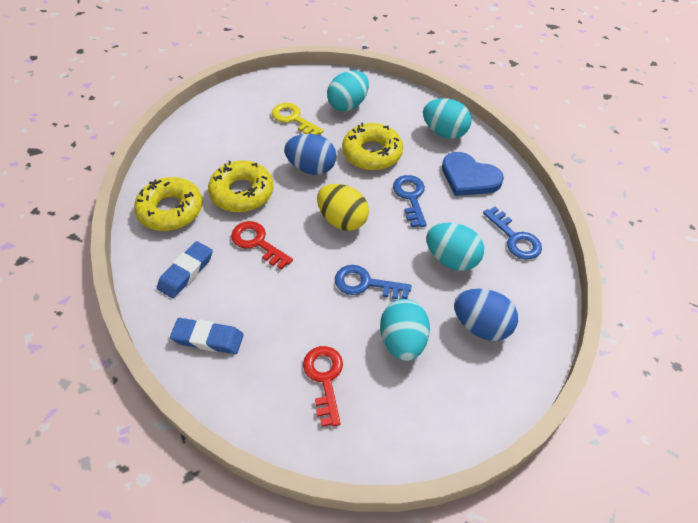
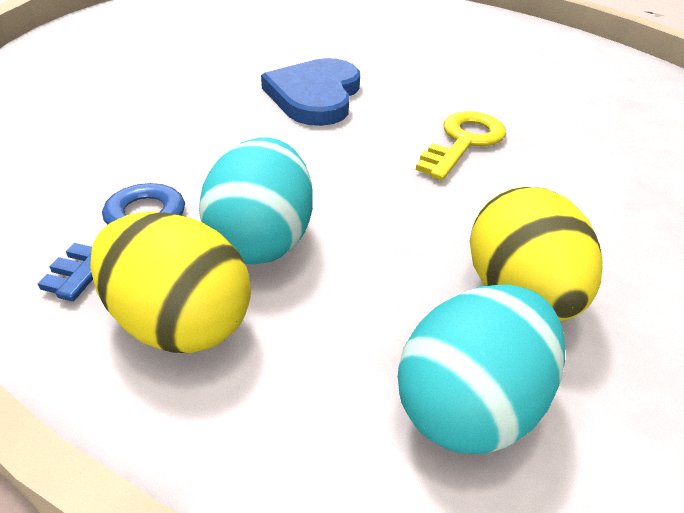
blue egg: [284,134,336,175] [454,289,518,341] = 2 -> none = 0
blue eraser: [157,241,213,298] [170,318,244,354] = 2 -> none = 0
blue key: [335,265,412,299] [393,175,427,227] [483,207,542,260] = 3 -> [38,183,185,301] = 1
red key: [231,221,293,270] [303,346,343,427] = 2 -> none = 0
turquoise egg: [327,71,369,112] [380,299,430,361] [423,98,471,139] [426,223,484,271] = 4 -> [199,137,313,264] [398,284,565,454] = 2
yellow donut: [134,177,203,231] [208,160,273,212] [342,123,403,170] = 3 -> none = 0
yellow egg: [317,184,369,231] = 1 -> [90,211,251,353] [470,187,603,321] = 2

